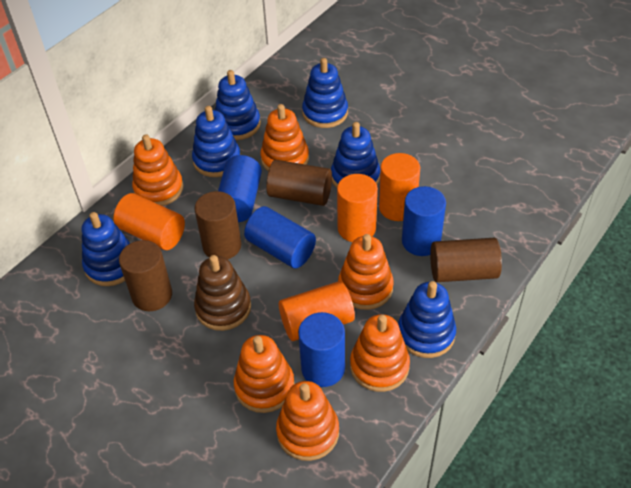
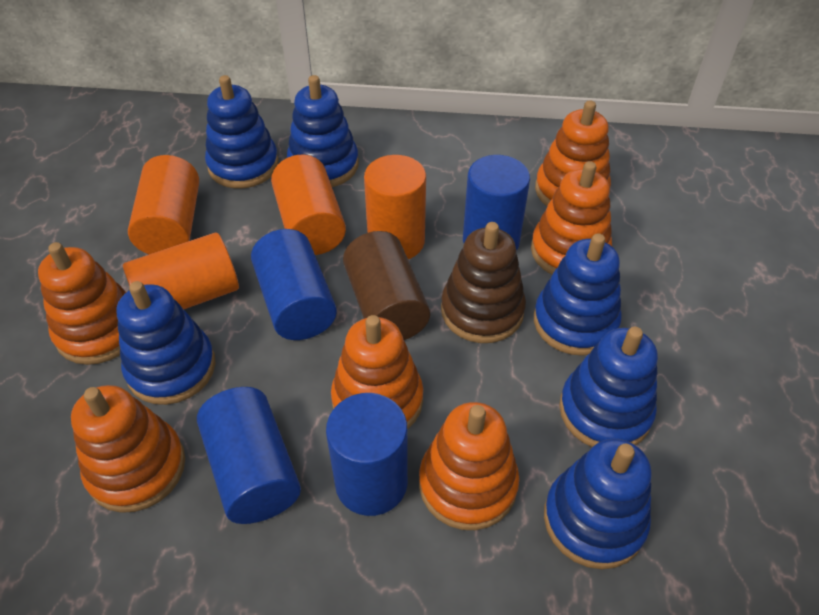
brown cylinder: [119,240,172,311] [194,191,241,259] [266,160,332,206] [430,238,502,282] = 4 -> [343,231,430,340] = 1

